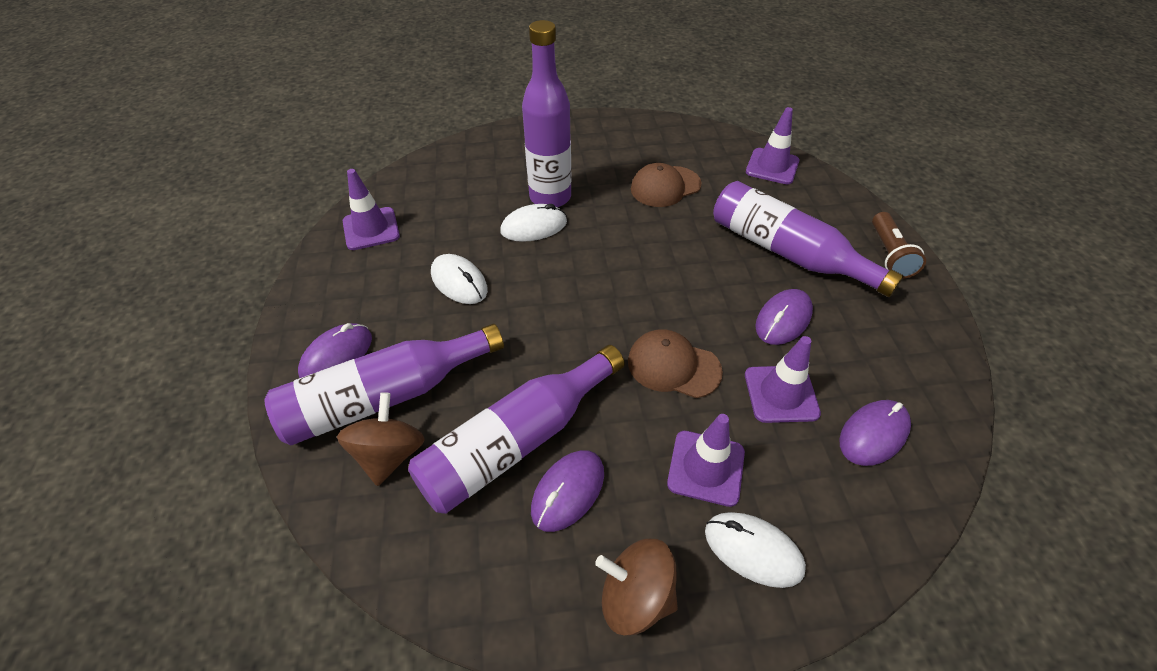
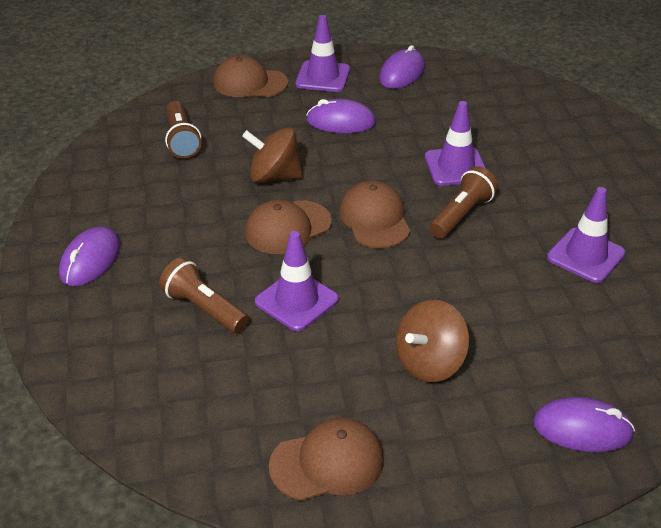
brown cap: [628,329,723,398] [631,163,702,207] = 2 -> [213,55,288,97] [245,200,332,254] [269,418,384,501] [339,181,410,248] = 4
brown flashlight: [872,212,926,279] = 1 -> [159,257,249,333] [165,101,201,158] [429,166,498,238] = 3
purple bottle: [265,324,504,445] [408,345,625,514] [522,20,571,207] [713,181,903,297] = 4 -> none = 0
white mouse: [431,254,488,304] [500,204,567,242] [705,512,806,588] = 3 -> none = 0

